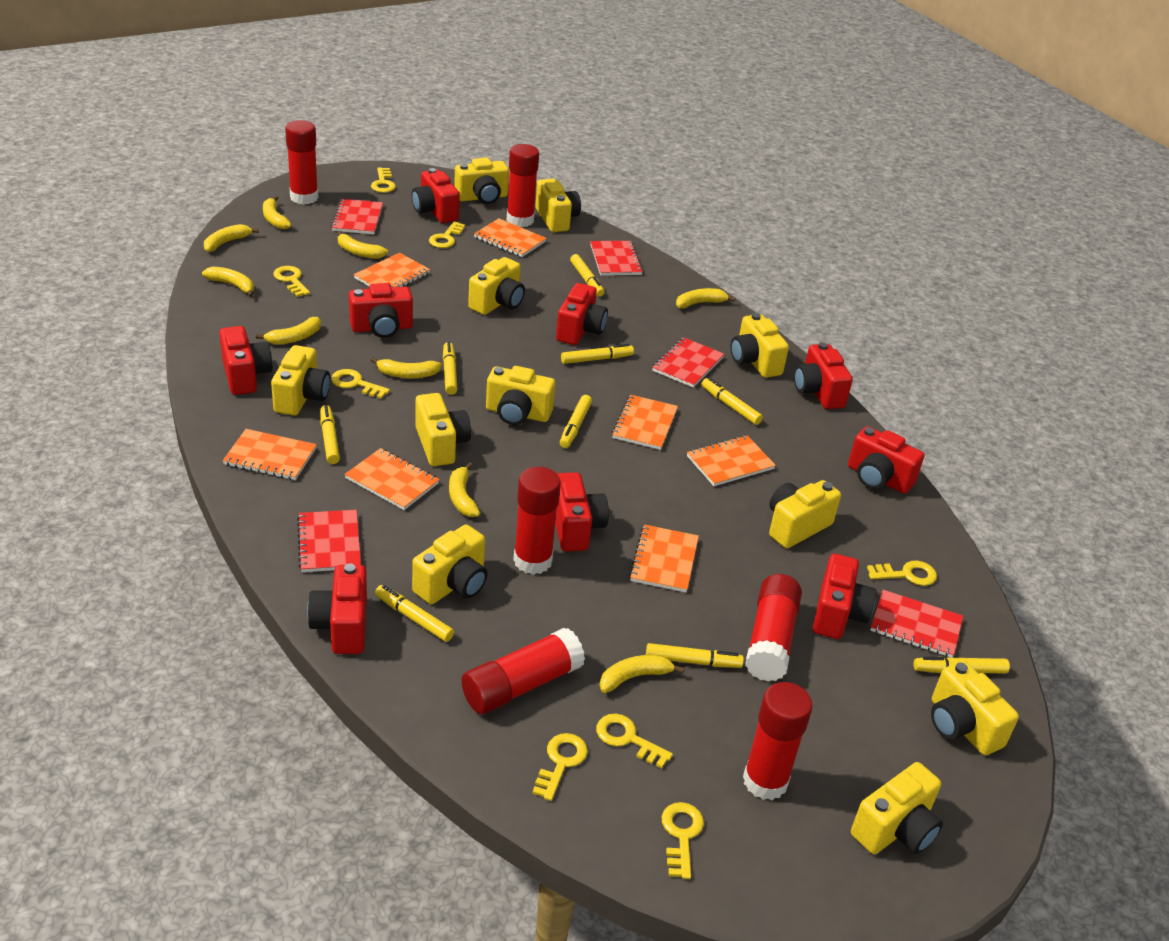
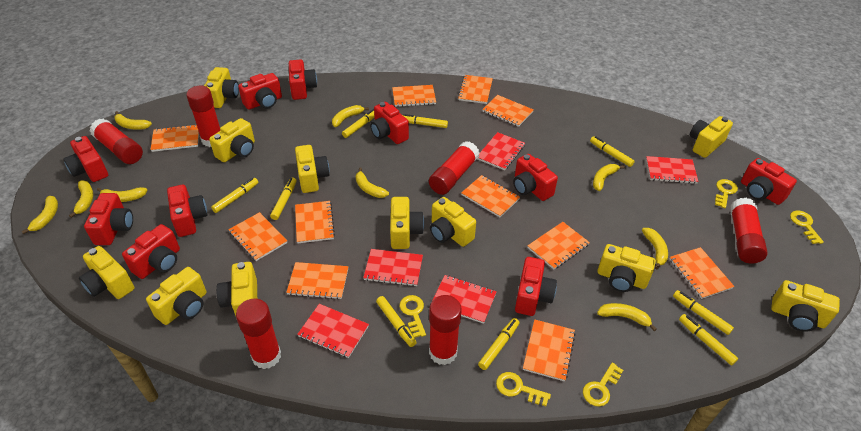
orange notebook: [223,429,317,480] [345,448,439,510] [354,253,430,287] [474,218,547,257] [612,395,678,450] [629,524,699,592] [687,435,776,486] = 7 -> [150,124,199,152] [228,212,287,261] [286,262,349,299] [295,201,335,243] [392,85,436,107] [458,75,493,104] [461,175,520,217] [482,95,534,127] [523,319,576,381] [527,222,590,269] [670,247,735,299] = 11
red camera: [219,326,273,395] [307,563,367,654] [349,283,413,338] [412,168,460,223] [555,472,609,551] [556,283,608,345] [794,342,853,409] [813,554,876,639] [848,426,924,494] = 9 -> [63,136,108,182] [84,193,133,245] [122,224,180,279] [167,185,208,237] [238,73,282,110] [289,59,317,100] [370,102,409,144] [513,154,558,201] [515,257,557,316] [741,158,797,205] = 10
yellow key: [273,266,310,297] [331,369,390,399] [371,167,396,193] [429,221,465,248] [532,733,588,801] [596,714,673,768] [662,802,704,879] [867,561,937,586] = 8 -> [400,295,426,338] [496,372,551,406] [583,363,623,407] [715,179,738,208] [790,211,824,244] = 5

